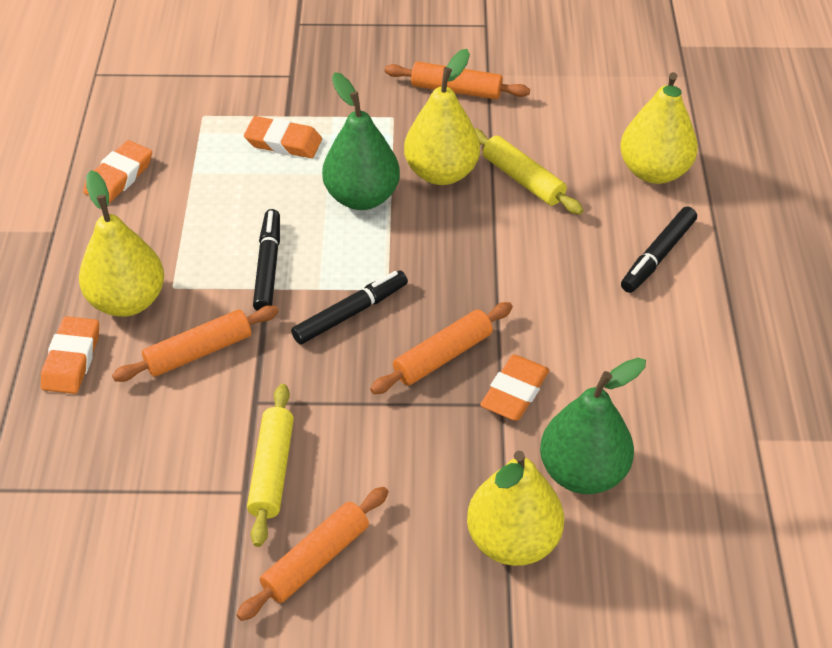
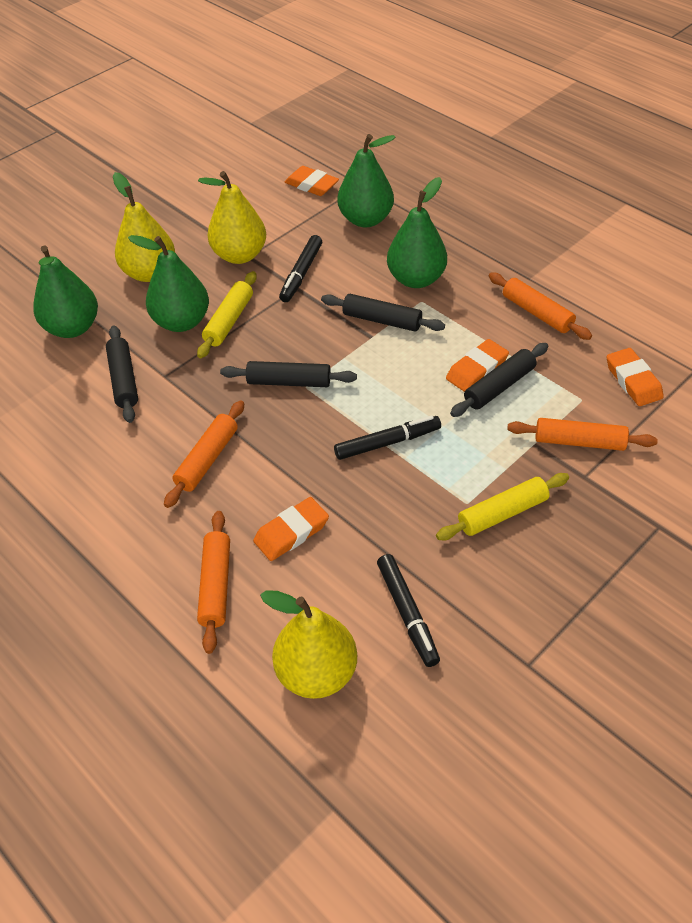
black rolling pin: none = 0 -> [106,326,138,423] [220,361,357,387] [321,294,445,331] [450,343,548,417] = 4
green pear: [322,72,400,210] [540,358,646,494] = 2 -> [33,246,98,338] [128,235,209,332] [337,134,395,227] [387,177,447,288] = 4
yellow pear: [79,170,164,317] [404,49,480,185] [467,451,564,566] [620,72,698,184] = 4 -> [113,172,175,282] [198,171,266,264] [260,590,357,699] = 3

